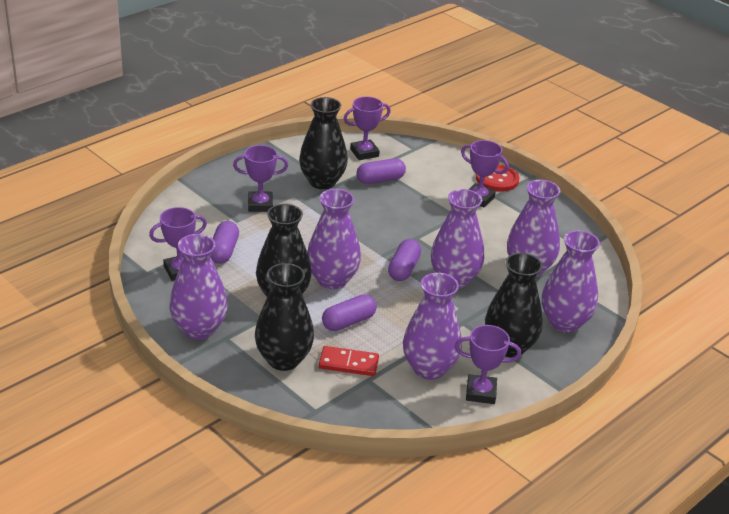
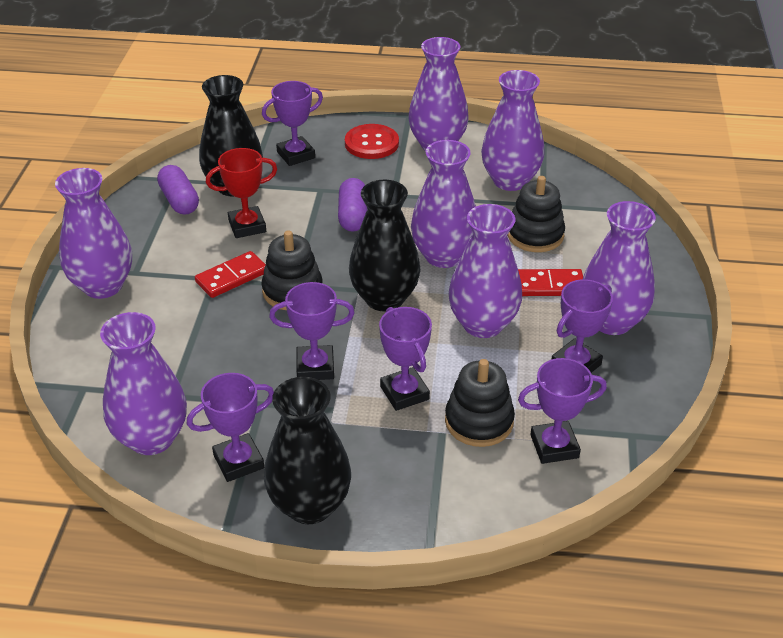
black stacking toy: none = 0 -> [261,230,323,310] [445,359,515,447] [507,176,565,252] = 3
black vase: [255,263,314,371] [256,204,312,297] [299,97,348,189] [485,253,543,357] = 4 -> [199,75,263,196] [264,377,351,524] [349,180,421,312] = 3
purple capsule: [211,221,239,264] [322,294,377,331] [356,158,406,184] [388,239,421,281] = 4 -> [157,165,199,215] [338,178,367,232] = 2
purple trophy: [149,207,207,281] [233,145,288,212] [344,96,391,160] [455,325,521,404] [461,140,509,207] = 5 -> [187,373,274,482] [262,81,323,166] [269,282,355,380] [379,307,432,411] [518,358,607,464] [551,279,613,373] = 6
purple vase: [169,234,228,340] [307,189,361,289] [403,273,462,380] [431,189,484,288] [507,180,560,277] [542,230,600,333] = 6 -> [55,168,132,299] [100,312,187,455] [408,37,469,151] [411,140,476,268] [448,204,522,338] [481,70,545,191] [583,201,656,335] = 7
red domino: [319,346,379,376] = 1 -> [195,251,266,298] [518,269,583,296] = 2
red trophy: none = 0 -> [206,148,277,238] = 1

